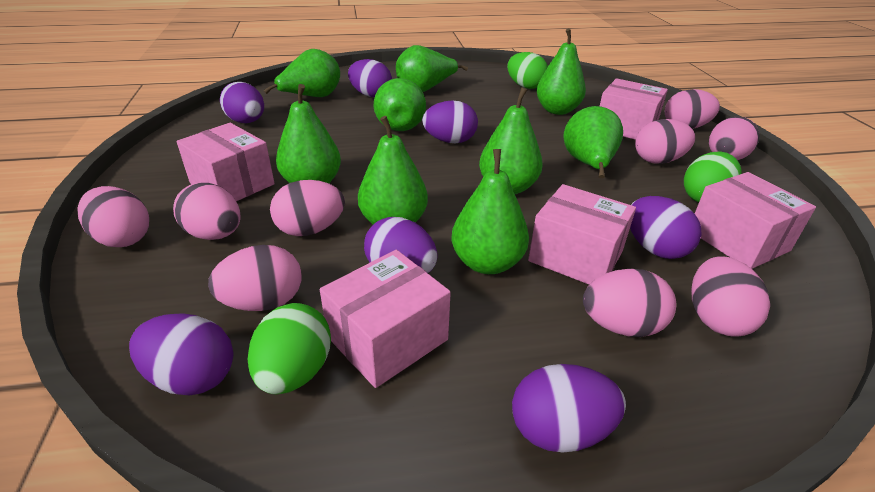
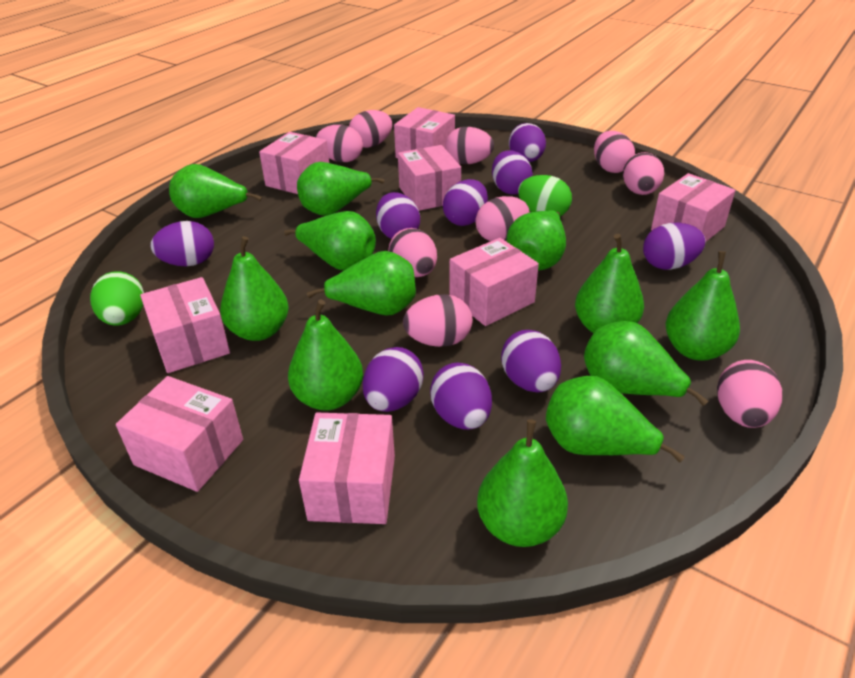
green egg: [247,303,331,394] [507,52,548,89] [684,151,742,203] = 3 -> [90,271,144,326] [518,175,572,216] = 2
green pear: [263,49,340,97] [276,84,341,183] [358,116,428,225] [374,78,426,131] [396,45,468,92] [452,149,529,274] [479,87,543,194] [537,28,586,115] [563,106,623,178] = 9 -> [169,164,262,218] [220,236,289,341] [284,211,376,271] [288,299,363,411] [297,162,384,216] [307,251,416,315] [477,419,568,547] [507,210,566,271] [546,376,685,462] [575,233,644,333] [584,321,708,406] [666,251,740,361] = 12
pink box: [176,123,275,201] [320,250,451,388] [528,184,636,284] [600,78,668,140] [695,172,816,269] = 5 -> [116,376,243,492] [140,277,230,373] [259,132,329,194] [299,413,395,524] [394,107,455,158] [398,145,461,211] [449,238,539,326] [651,173,736,241] = 8
purple egg: [129,313,233,396] [220,82,264,123] [348,59,392,97] [364,217,438,273] [422,100,478,143] [512,364,626,453] [630,196,702,259] = 7 -> [151,221,214,266] [363,347,424,412] [376,192,420,239] [430,362,492,430] [443,179,488,226] [492,151,533,195] [501,330,561,393] [509,123,546,162] [643,223,706,270] = 9

